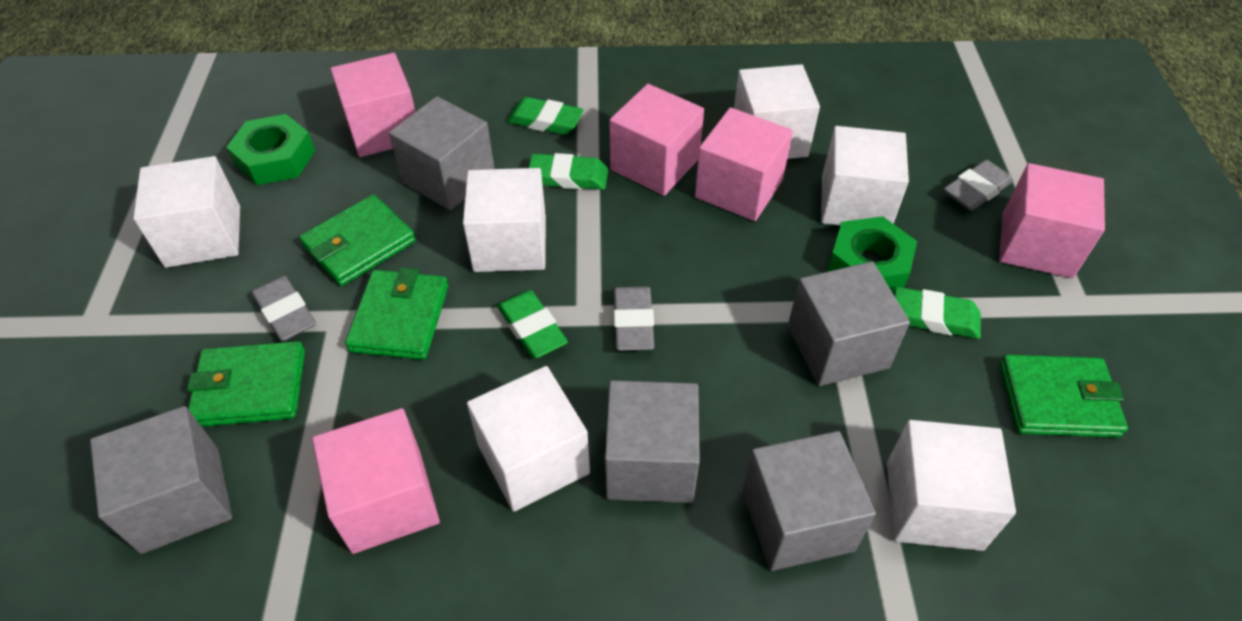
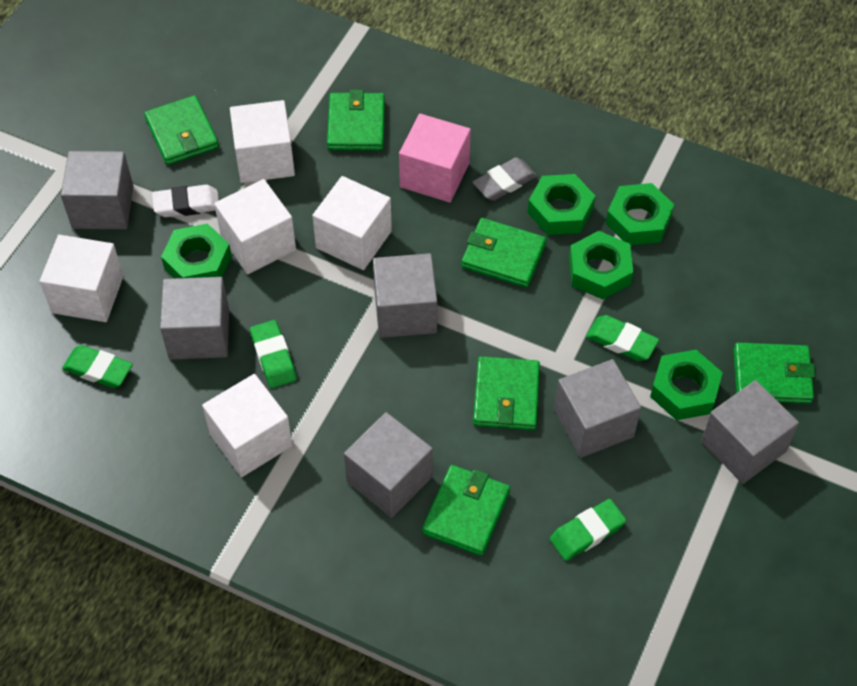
green nut: [226,114,315,185] [827,216,917,293] = 2 -> [161,223,232,278] [528,174,595,235] [569,231,633,299] [606,183,674,245] [650,350,723,420] = 5
green wallet: [187,341,305,427] [299,194,416,286] [345,268,449,360] [999,354,1128,438] = 4 -> [144,95,219,165] [327,90,385,151] [422,465,510,556] [461,218,546,288] [473,356,540,430] [733,342,815,404] = 6
grey cube: [90,406,232,554] [389,96,495,210] [605,380,700,503] [742,431,876,571] [788,261,910,386] = 5 -> [61,151,133,229] [160,277,229,360] [344,412,433,518] [373,253,437,338] [554,359,641,458] [701,380,799,484] = 6
grey eraser: [252,276,316,342] [613,286,654,351] [944,160,1013,211] = 3 -> [473,157,537,201] = 1
pink cube: [312,408,440,554] [331,53,415,157] [610,84,704,196] [695,107,793,221] [999,163,1105,278] = 5 -> [399,113,471,203] = 1
white cube: [133,156,240,268] [463,168,546,272] [467,366,590,512] [734,64,820,159] [821,126,909,225] [887,420,1016,551] = 6 -> [40,235,124,322] [202,374,293,477] [214,179,296,274] [230,100,295,183] [312,176,392,270] = 5
white eraser: none = 0 -> [152,185,219,217] = 1

